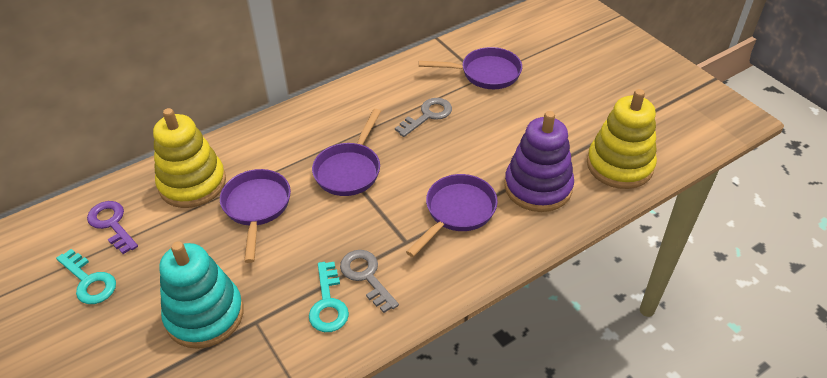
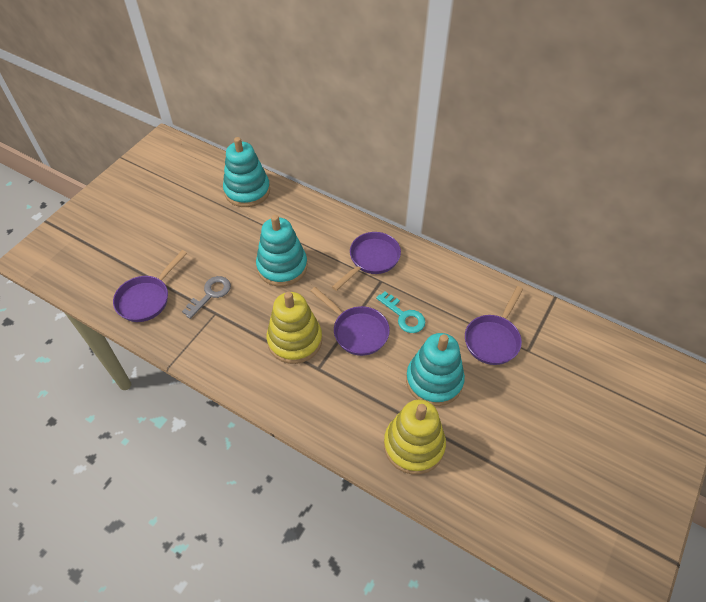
grey key: [340,250,399,313] [395,98,452,137] = 2 -> [182,276,231,319] = 1
purple key: [87,201,138,254] = 1 -> none = 0
purple stacking toy: [504,111,574,212] = 1 -> none = 0
turquoise key: [56,249,116,304] [309,262,349,332] = 2 -> [376,291,425,333] = 1
turquoise stacking toy: [159,242,244,349] = 1 -> [223,137,270,207] [256,215,307,287] [406,333,465,406] = 3

